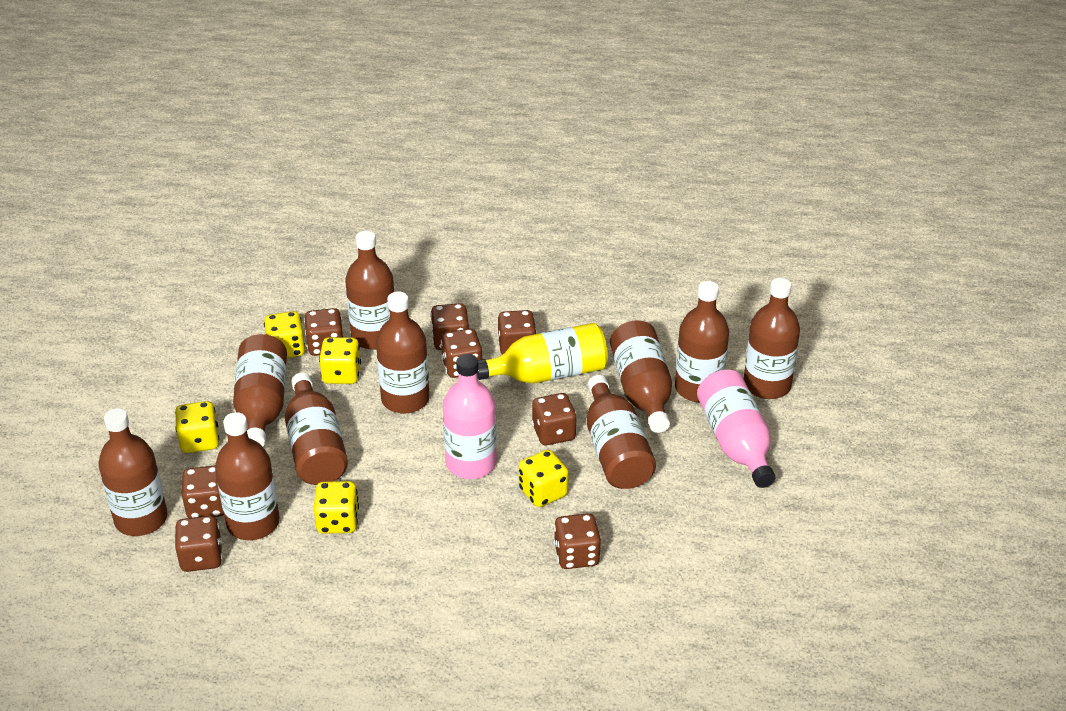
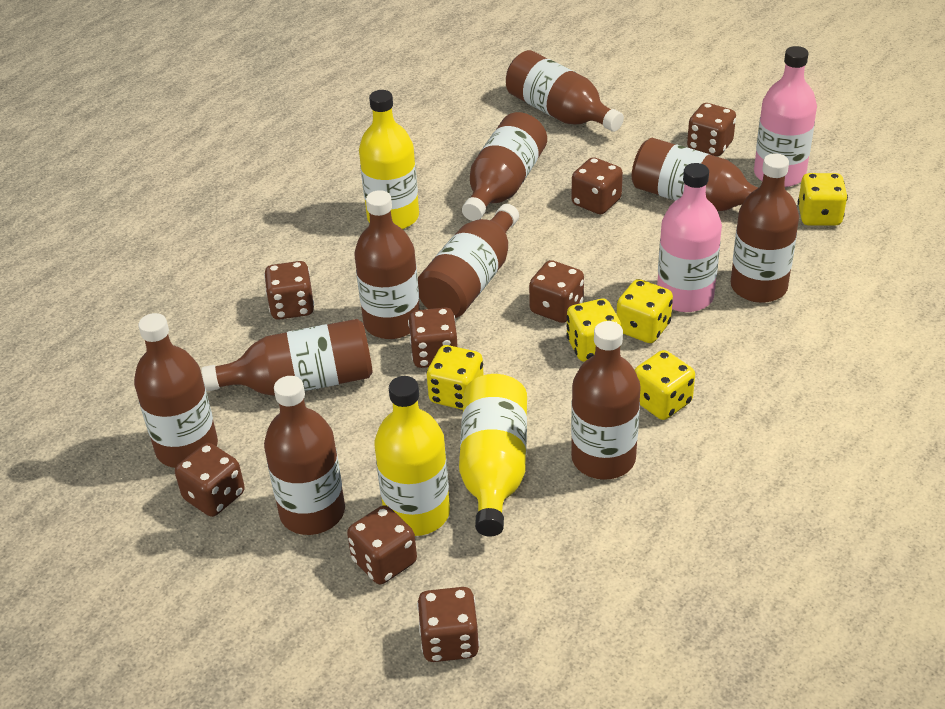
yellow bottle: [477,323,608,384] = 1 -> [359,90,419,229] [374,376,450,536] [459,374,527,536] = 3

